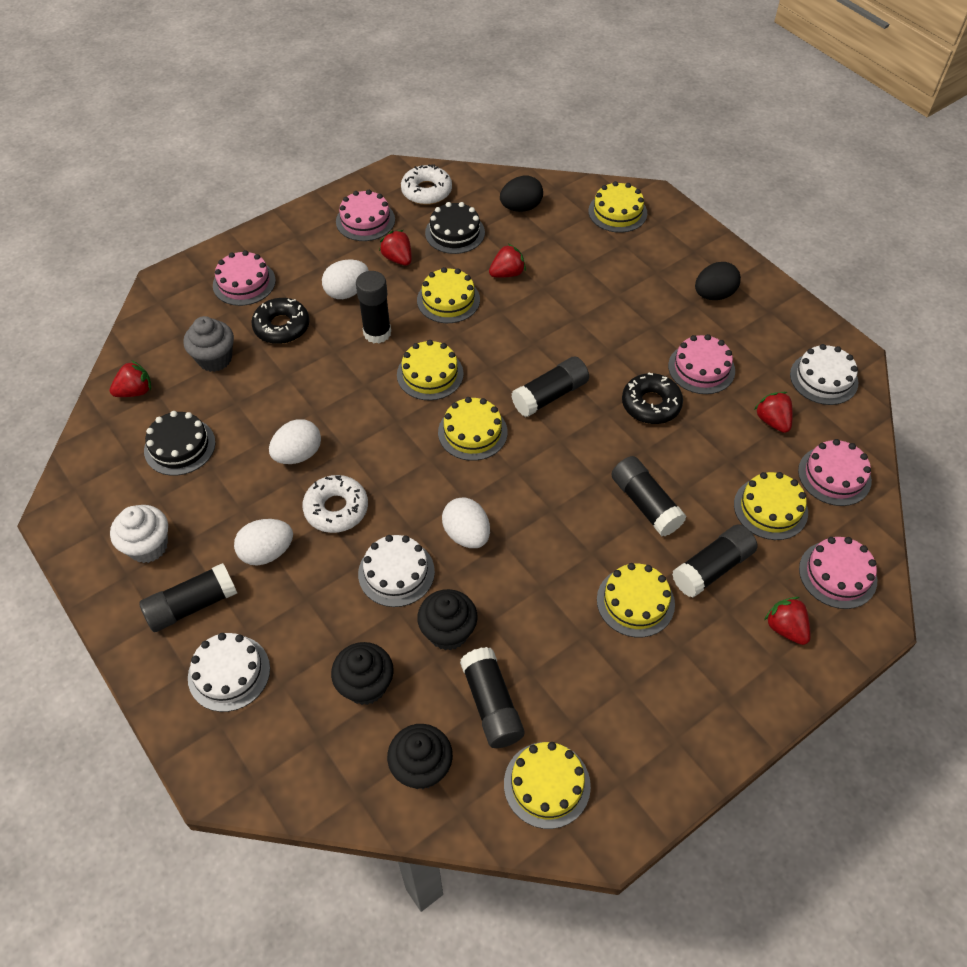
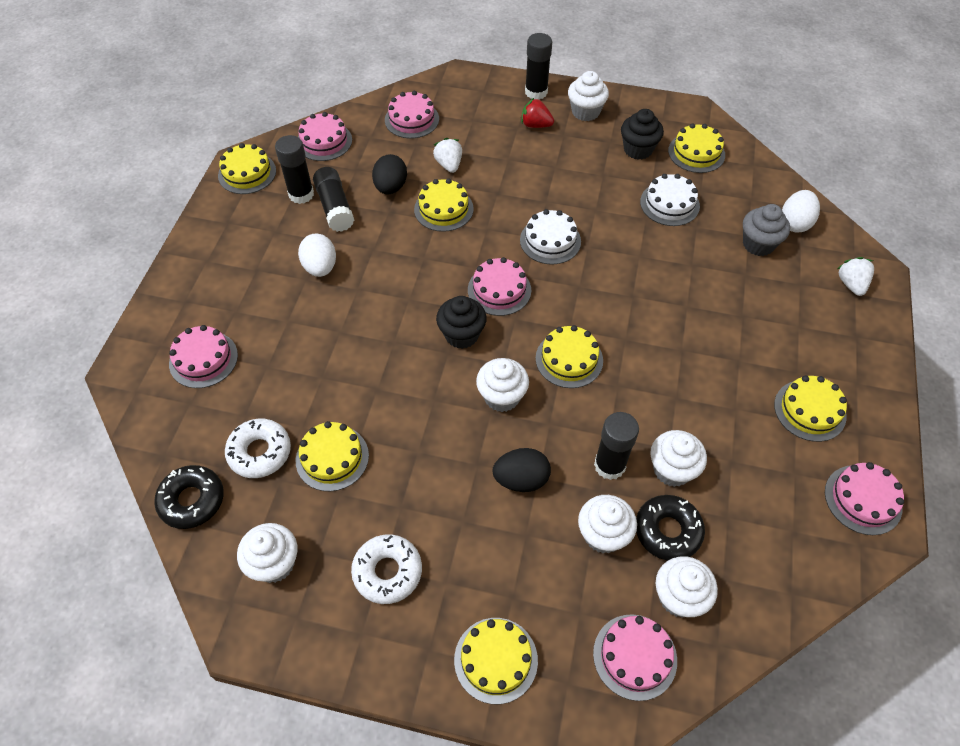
black cake: [144,411,216,476] [425,202,485,254] = 2 -> none = 0
black cupcake: [331,642,394,705] [387,724,453,789] [417,589,478,651] = 3 -> [436,296,487,349] [621,109,664,160] = 2
black glue stick: [139,563,237,632] [356,271,391,343] [460,647,524,748] [511,356,589,417] [611,456,687,536] [672,524,758,598] = 6 -> [275,135,314,204] [313,167,354,232] [525,33,552,100] [594,412,639,480] = 4
pink cake: [213,250,276,306] [336,190,395,241] [668,334,735,394] [798,439,872,506] [799,537,877,609] = 5 -> [169,325,238,388] [298,112,352,161] [385,91,439,138] [468,257,531,316] [593,614,677,701] [825,462,904,535] = 6
red strawberry: [110,360,151,397] [379,230,412,266] [489,244,526,278] [754,392,793,433] [764,597,811,645] = 5 -> [521,98,554,128] = 1
white cake: [188,633,270,712] [358,535,435,607] [790,344,859,405] = 3 -> [520,209,581,264] [640,174,700,226] = 2
white cupcake: [110,505,168,563] = 1 -> [237,523,297,583] [476,358,529,412] [568,71,609,121] [578,495,637,553] [650,430,707,487] [656,556,718,618] = 6
white egg: [234,519,293,565] [269,419,321,464] [322,259,369,299] [442,497,490,548] = 4 -> [298,234,336,277] [782,190,820,232] = 2
white strawberry: none = 0 -> [433,138,462,173] [838,257,874,296] = 2

